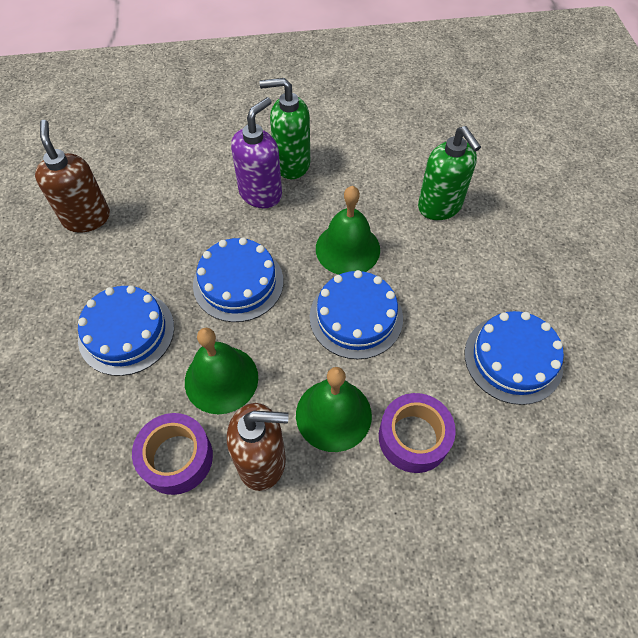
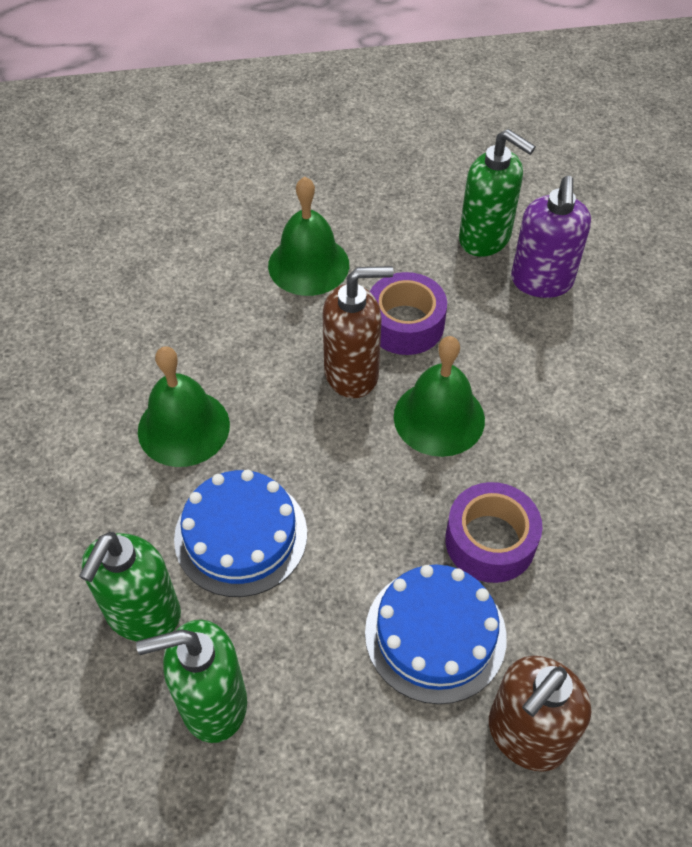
blue cake: [78,285,174,376] [193,237,283,322] [310,270,403,359] [465,311,564,405] = 4 -> [174,470,307,597] [365,565,507,704] = 2
green soap dispenser: [259,78,310,179] [418,126,481,220] = 2 -> [79,532,181,641] [136,620,247,743] [459,129,536,257] = 3

